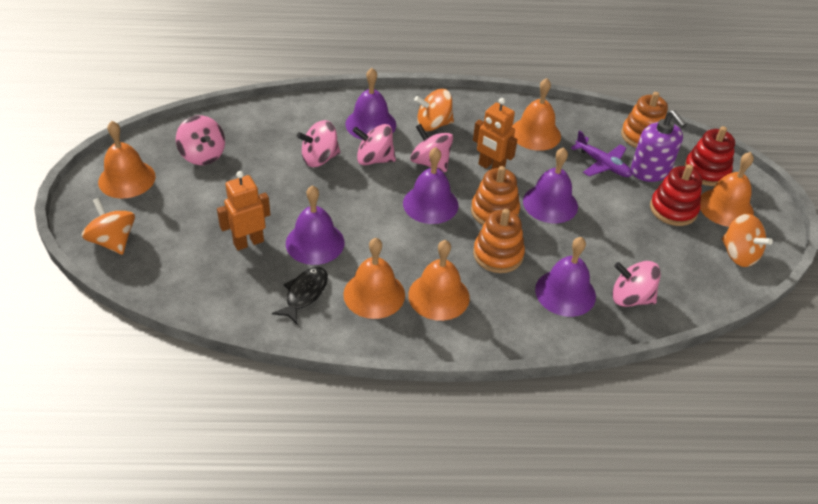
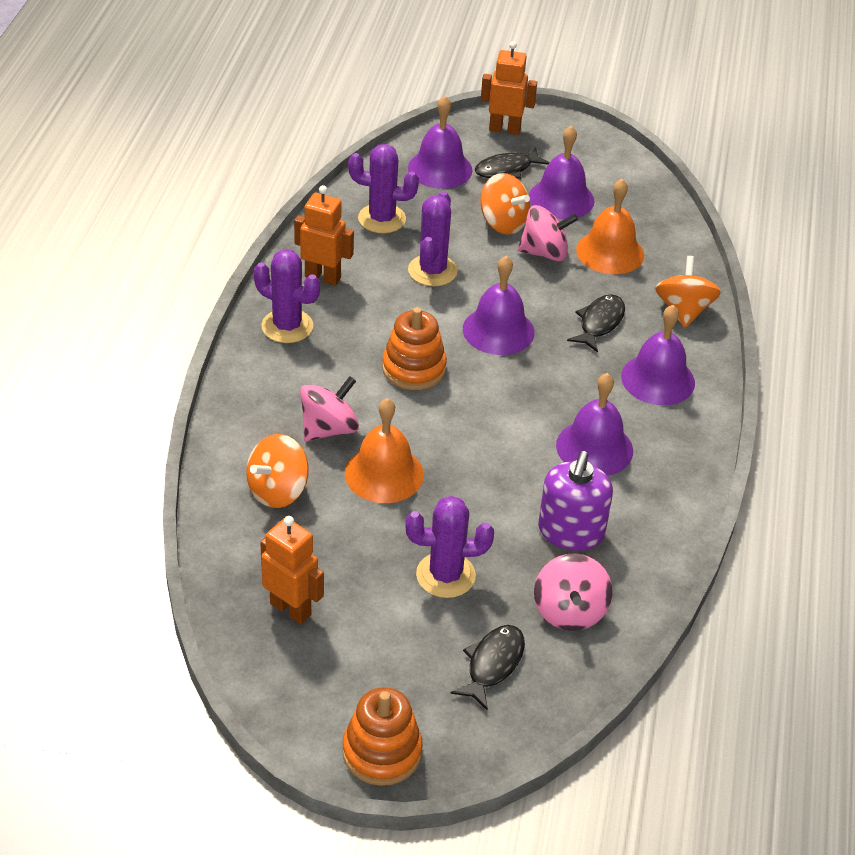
black fish: [272,267,328,324] = 1 -> [451,625,525,711] [475,147,550,179] [567,295,625,353] = 3
orange bell: [98,121,156,198] [343,238,405,319] [408,240,470,321] [512,78,561,151] [700,152,754,227] = 5 -> [345,398,424,503] [576,179,644,274] = 2
orange robot: [217,171,271,251] [473,98,518,169] = 2 -> [260,516,324,624] [294,185,354,286] [481,41,537,135] = 3
orange stacking toy: [471,166,520,225] [473,209,525,273] [621,92,668,148] = 3 -> [342,687,423,786] [382,307,447,390] = 2
pink spinning top: [176,115,225,165] [297,120,340,167] [353,124,396,165] [410,124,453,172] [612,261,661,307] = 5 -> [300,376,359,441] [518,205,578,261] [534,554,612,631] = 3
purple cactus: none = 0 -> [254,249,320,343] [348,144,419,233] [405,496,494,598] [408,191,458,286] = 4
purple plane: [571,130,632,177] = 1 -> none = 0
red stacking toy: [650,164,702,226] [684,126,735,186] = 2 -> none = 0

